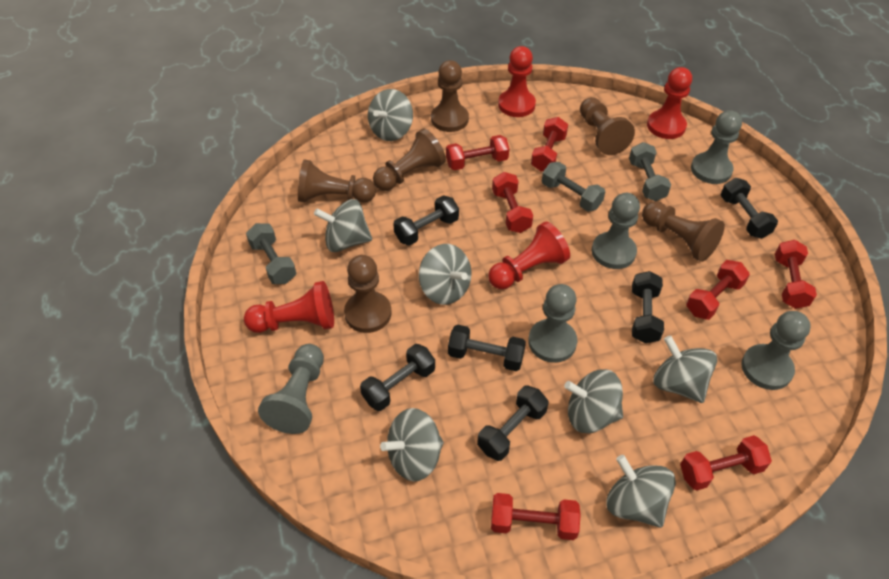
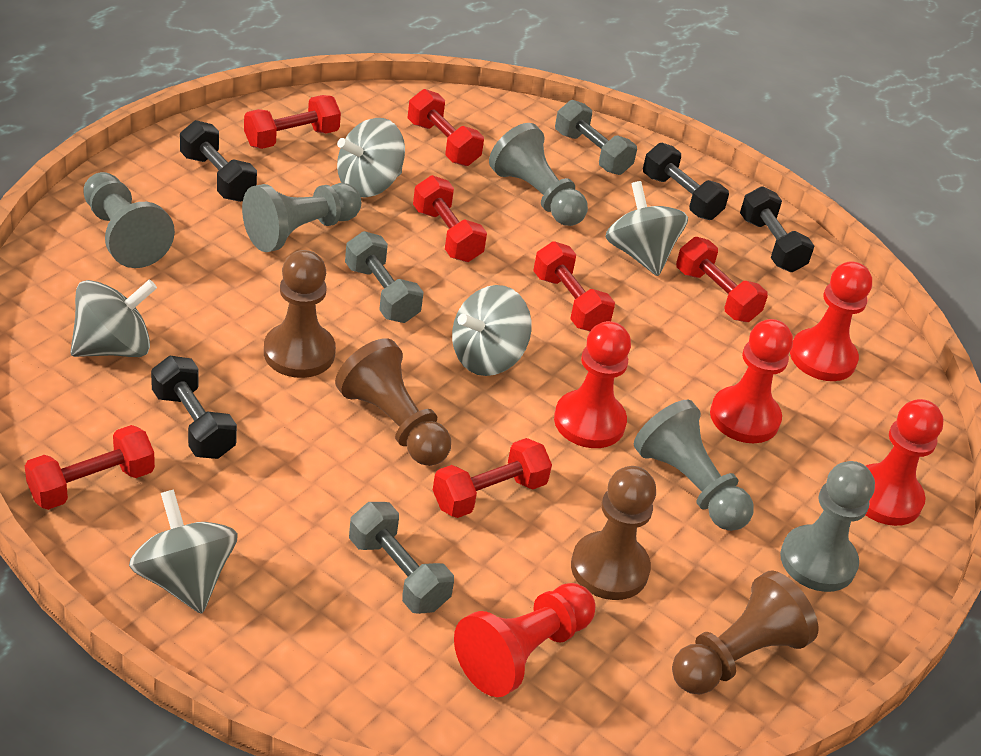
black dumbbell: [360,344,435,411] [393,195,459,246] [448,325,526,371] [477,386,548,461] [632,271,664,343] [721,178,778,239] = 6 -> [151,355,237,459] [180,120,257,202] [643,143,729,220] [740,187,814,272] = 4
brown pawn: [298,160,376,203] [344,255,392,333] [373,129,446,191] [431,60,469,132] [580,97,635,155] [642,201,725,262] = 6 -> [264,250,336,378] [335,338,451,466] [571,466,656,600] [672,571,818,694] = 4
grey spinning top: [314,199,372,252] [368,89,413,141] [380,408,444,481] [419,244,472,305] [564,369,623,433] [607,455,676,528] [654,335,717,403] = 7 -> [70,280,157,357] [129,489,238,614] [337,118,405,197] [452,285,532,376] [605,181,688,276] = 5
red pawn: [244,281,334,333] [488,222,570,289] [498,46,536,117] [647,67,692,139] = 4 -> [454,583,596,697] [554,321,631,448] [710,319,793,443] [790,261,872,381] [866,399,944,526] = 5

